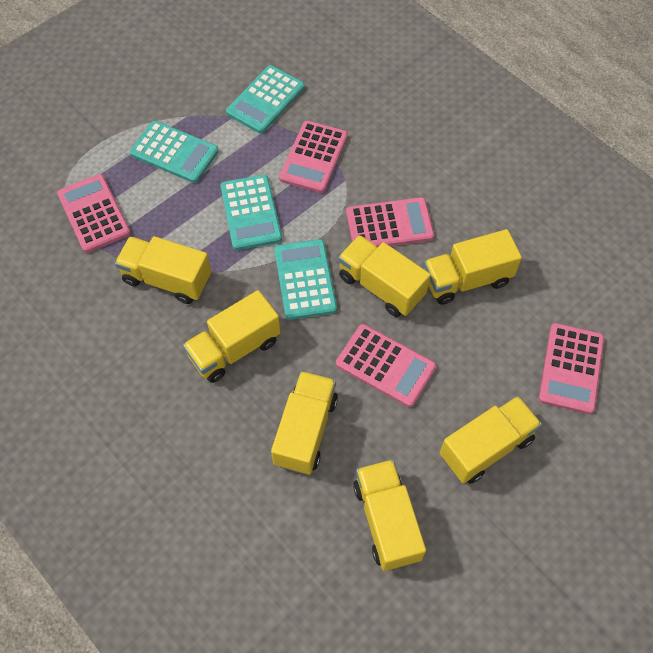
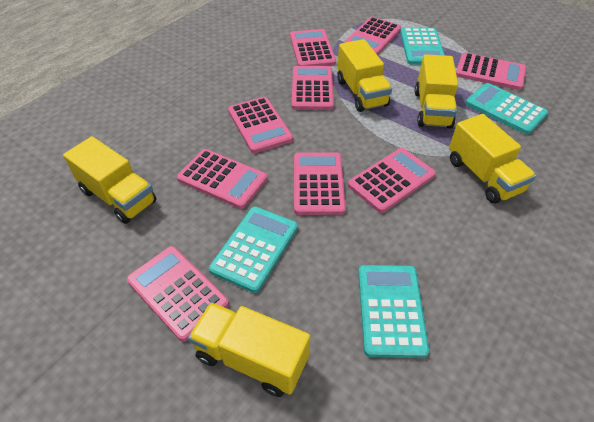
pink calculator: [57,174,131,253] [279,121,348,193] [336,324,436,407] [346,197,434,247] [539,323,604,414] = 5 -> [127,246,229,342] [177,149,267,209] [228,97,293,153] [290,29,336,66] [292,66,334,110] [294,152,346,215] [345,17,401,55] [348,148,436,213] [456,53,526,90] = 9
yellow truck: [115,236,211,304] [183,290,280,383] [271,371,338,475] [338,235,431,317] [353,459,426,571] [423,229,522,304] [440,396,542,484] = 7 -> [63,136,157,224] [188,302,310,397] [337,39,392,112] [415,54,458,129] [449,114,536,204] = 5

